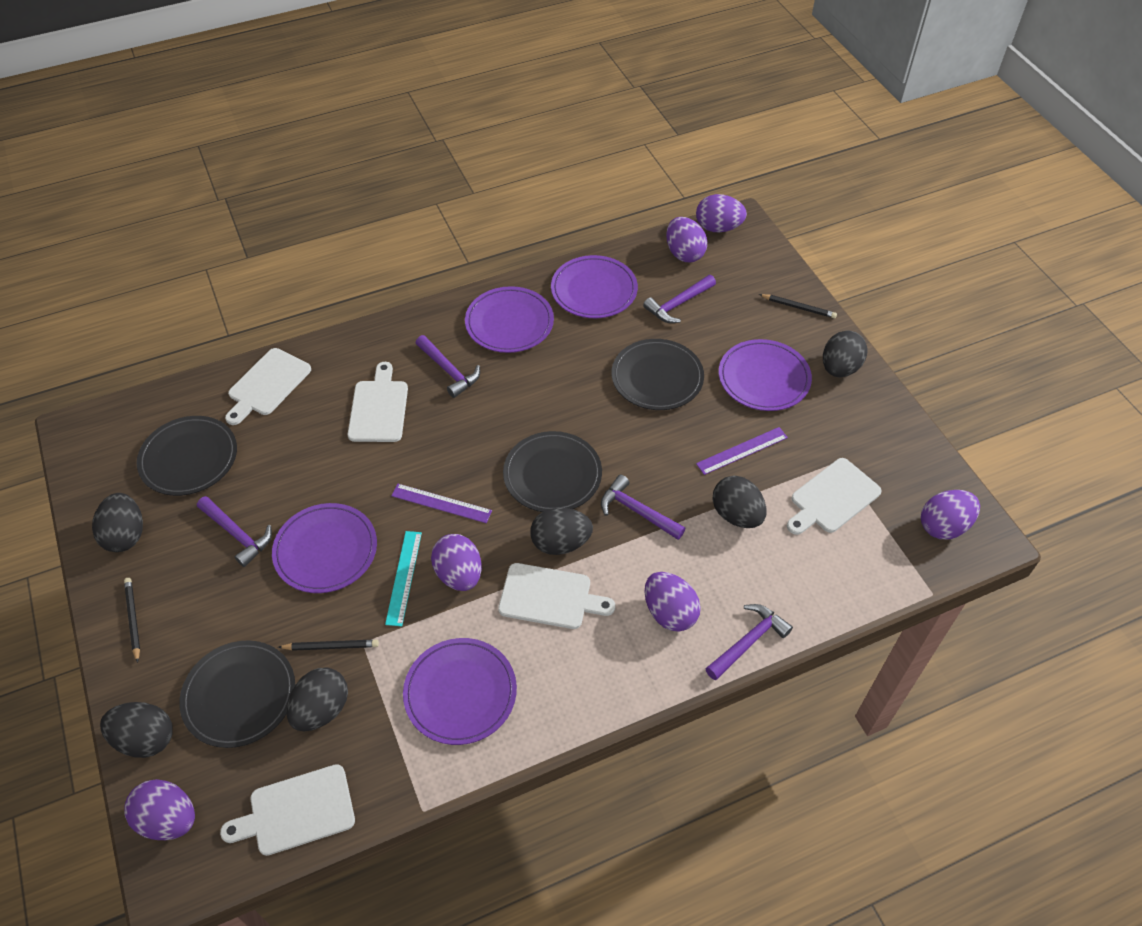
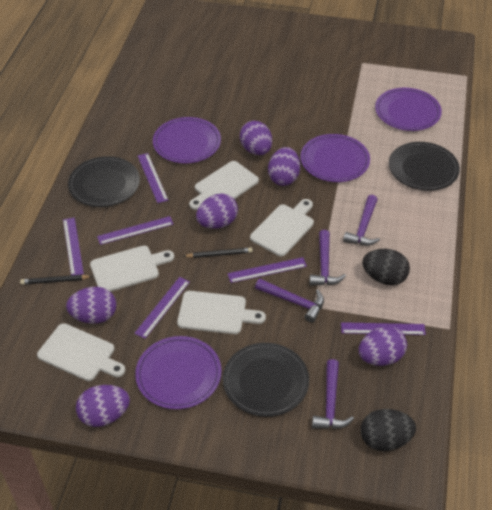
black egg: [92,493,143,552] [100,702,173,758] [287,668,348,731] [530,508,593,555] [712,476,767,528] [823,331,867,378] = 6 -> [361,409,416,451] [362,249,410,285] = 2
black pencil: [124,578,140,663] [278,640,379,651] [759,294,837,318] = 3 -> [20,275,93,285] [183,248,252,258] = 2
black plate: [137,416,237,496] [179,640,295,748] [503,431,602,512] [612,339,704,410] = 4 -> [68,156,140,207] [223,343,309,417] [389,142,460,191] = 3
purple hammer: [197,496,272,567] [416,335,480,398] [601,475,685,540] [643,275,716,323] [705,604,793,680] = 5 -> [255,279,324,323] [309,230,346,286] [312,359,354,429] [343,195,380,246] = 4
purple plate: [272,503,377,593] [403,638,517,745] [465,286,554,353] [551,255,638,318] [719,339,812,411] = 5 -> [135,336,222,409] [153,117,221,163] [300,134,370,182] [375,88,442,131] = 4
purple ruler: [391,484,492,523] [696,427,788,475] = 2 -> [63,218,84,275] [97,216,174,245] [134,277,190,339] [138,153,168,203] [228,257,307,283] [341,322,426,335] = 6
turquoise ruler: [385,531,422,626] = 1 -> none = 0

